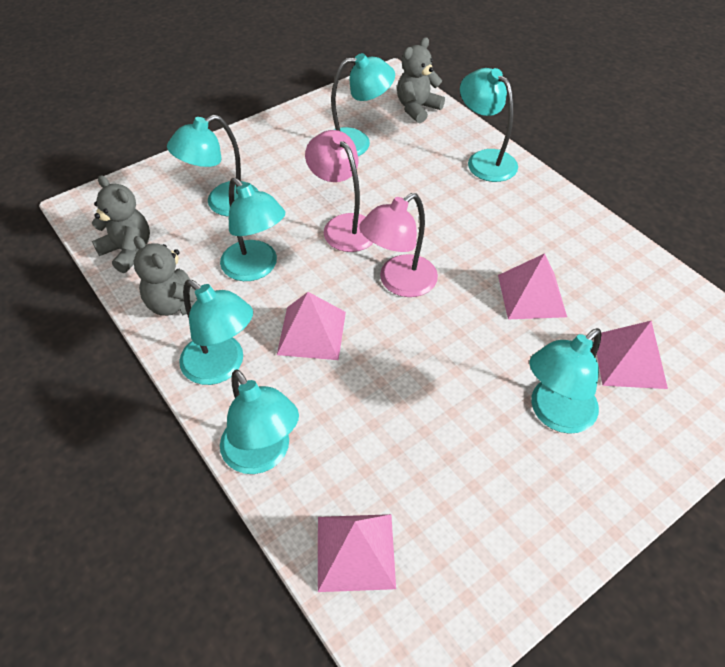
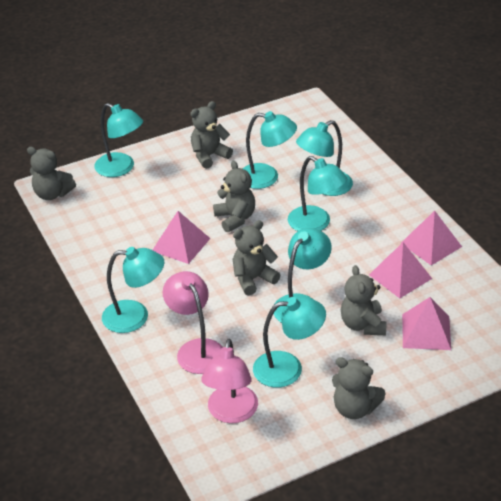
grey teddy bear: [92,175,150,273] [134,236,197,316] [397,37,445,123] = 3 -> [27,147,76,200] [190,101,233,169] [213,160,255,232] [232,220,280,295] [332,357,386,419] [341,265,387,335] = 6

